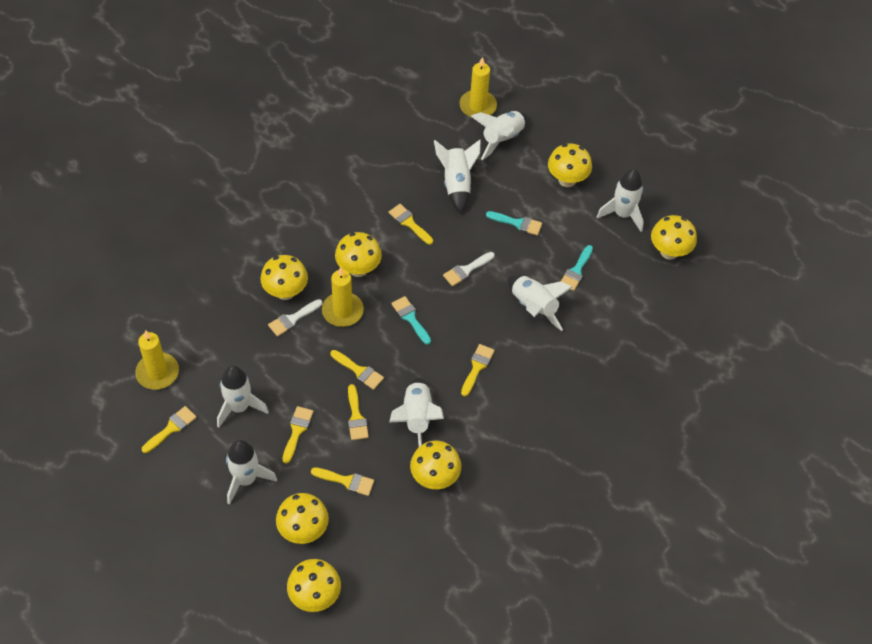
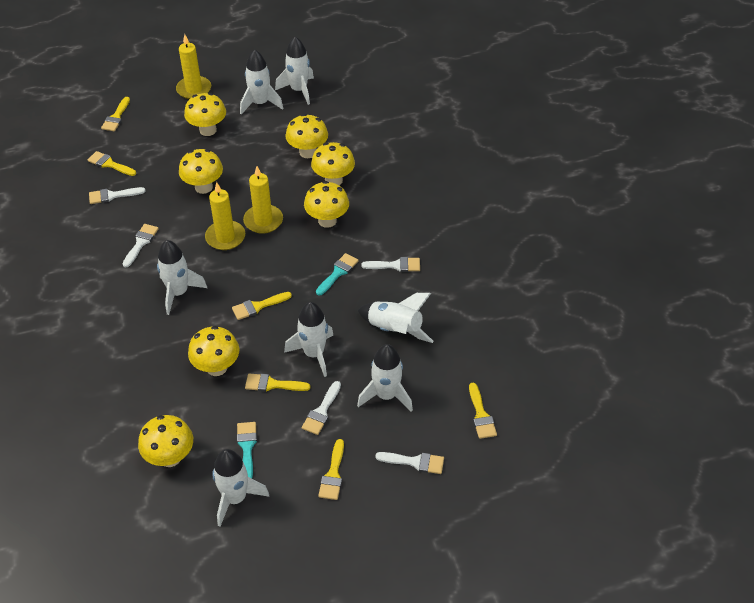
turquoise brush: [391,296,431,345] [486,211,542,236] [561,245,593,291] = 3 -> [237,422,257,479] [316,253,358,295] = 2
white brush: [268,299,322,337] [443,252,495,286] = 2 -> [89,187,146,204] [123,224,159,267] [302,381,341,435] [361,257,420,272] [375,452,444,474] = 5
yellow brush: [142,406,197,453] [282,406,313,464] [311,467,374,496] [331,350,384,390] [348,384,369,440] [389,204,433,245] [461,344,495,396] = 7 -> [88,151,136,176] [101,97,130,131] [232,292,292,320] [245,373,310,392] [318,439,344,500] [469,383,497,439] = 6

